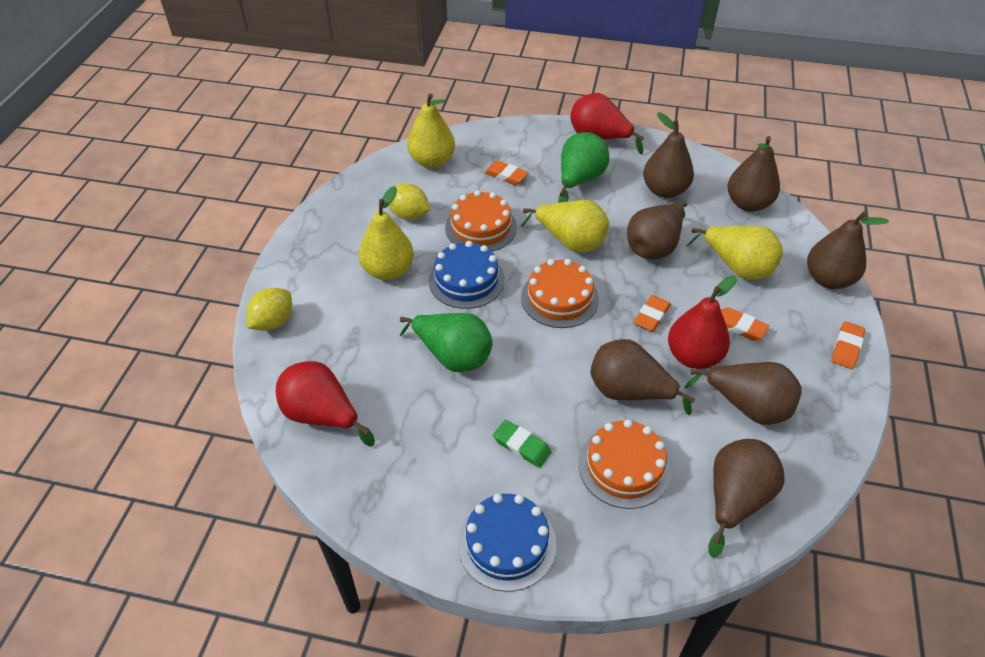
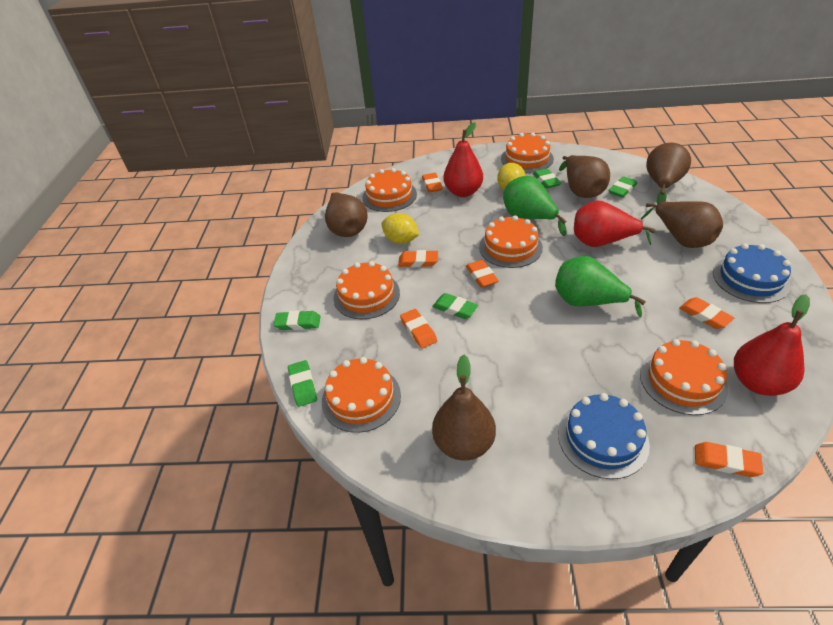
brown pear: [590,339,695,415] [627,202,687,259] [643,113,694,198] [685,362,802,425] [708,439,784,558] [728,136,780,212] [807,211,889,289] = 7 -> [325,192,367,237] [432,355,496,461] [559,155,610,198] [641,201,723,248] [646,143,691,205] = 5
green eraser: [493,420,552,468] = 1 -> [273,310,321,330] [288,360,317,407] [432,293,478,319] [533,168,561,189] [608,176,638,198] = 5
orange cake: [445,190,517,251] [521,259,599,328] [578,419,671,509] = 3 -> [322,357,401,433] [333,261,400,319] [362,168,417,212] [479,215,543,268] [501,133,554,173] [640,339,728,415] = 6
orange eraser: [484,160,529,185] [633,295,671,332] [721,307,769,341] [831,321,865,369] = 4 -> [398,250,438,267] [400,309,437,349] [422,173,443,193] [466,260,499,288] [679,297,734,329] [695,442,763,477] = 6
yellow pear: [359,186,414,280] [407,93,455,168] [521,200,609,253] [687,226,783,280] = 4 -> none = 0

